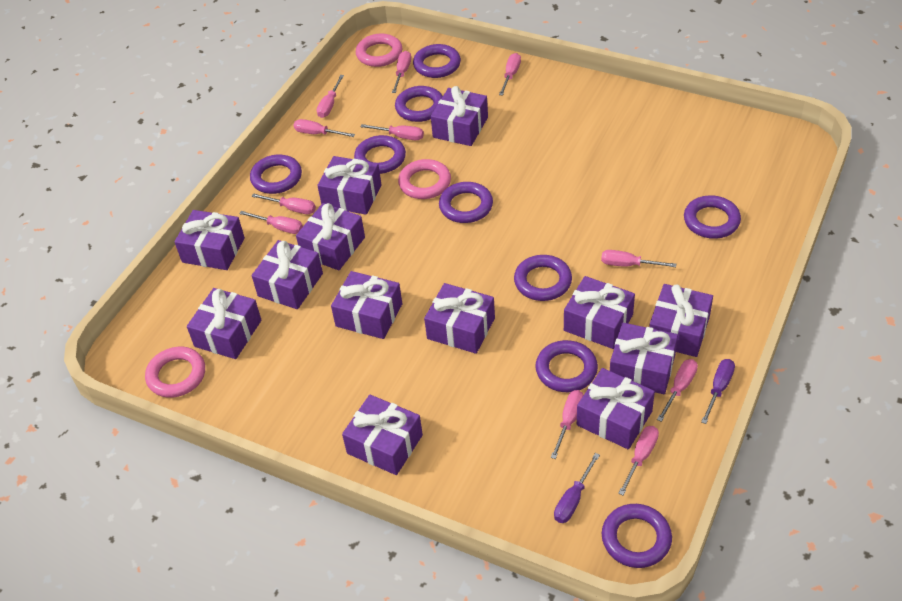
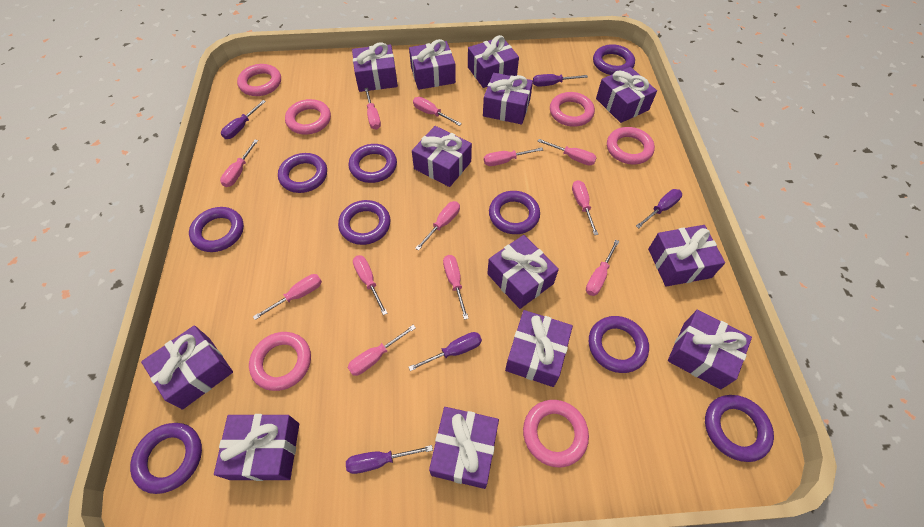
pink ring: [145,347,205,398] [356,34,403,67] [398,159,451,199] = 3 -> [237,64,281,96] [249,332,311,391] [285,99,331,134] [523,400,589,467] [550,92,595,127] [607,127,655,164] = 6
pink screwdriver: [239,211,303,234] [252,193,316,214] [294,119,355,137] [317,75,344,118] [360,124,424,140] [392,51,411,93] [499,53,521,96] [551,390,583,459] [601,250,676,267] [618,426,659,495] [657,359,698,422] = 11 -> [220,140,258,187] [253,274,322,320] [347,325,416,376] [353,255,387,315] [364,88,381,130] [413,97,462,126] [415,201,460,251] [443,255,469,320] [484,147,543,166] [537,139,597,166] [572,180,598,235] [586,240,620,296] = 12
purple screwdriver: [554,453,600,523] [701,359,735,424] = 2 -> [221,100,266,139] [346,445,433,474] [409,332,482,371] [533,74,588,86] [636,189,682,228] = 5

